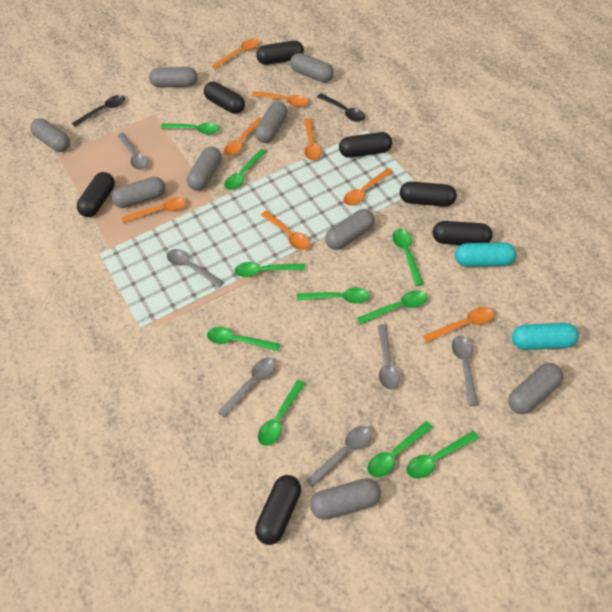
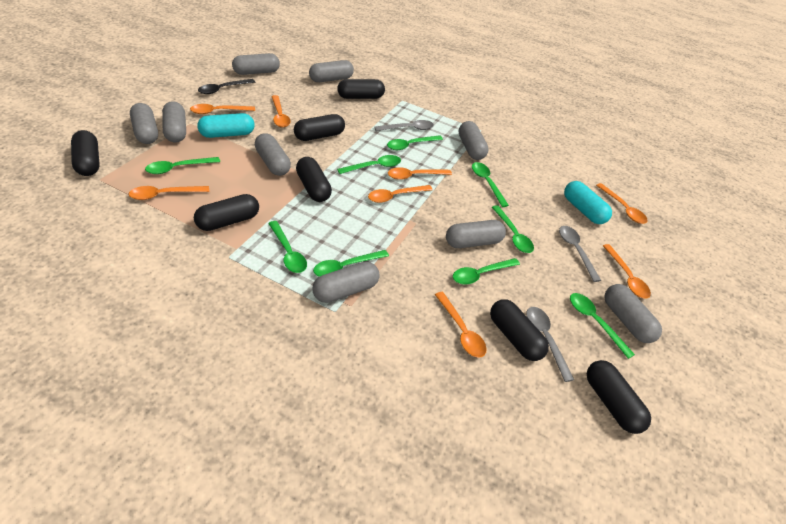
black spoon: [72,95,125,127] [317,93,365,122] = 2 -> [198,79,255,94] = 1
green spoon: [160,122,219,135] [207,327,280,351] [224,149,267,190] [235,262,305,277] [258,380,305,446] [297,287,370,303] [357,290,427,325] [367,421,433,477] [392,229,424,286] [407,431,479,479] = 10 -> [145,157,220,174] [268,221,307,273] [313,250,389,277] [337,155,401,174] [387,135,443,150] [453,258,520,285] [472,162,509,207] [492,205,534,253] [570,293,635,359] = 9
grey spoon: [117,133,148,170] [167,249,224,287] [218,358,276,418] [306,426,372,487] [378,324,400,390] [452,335,478,406] = 6 -> [374,120,434,131] [526,307,574,382] [559,226,601,282] = 3

